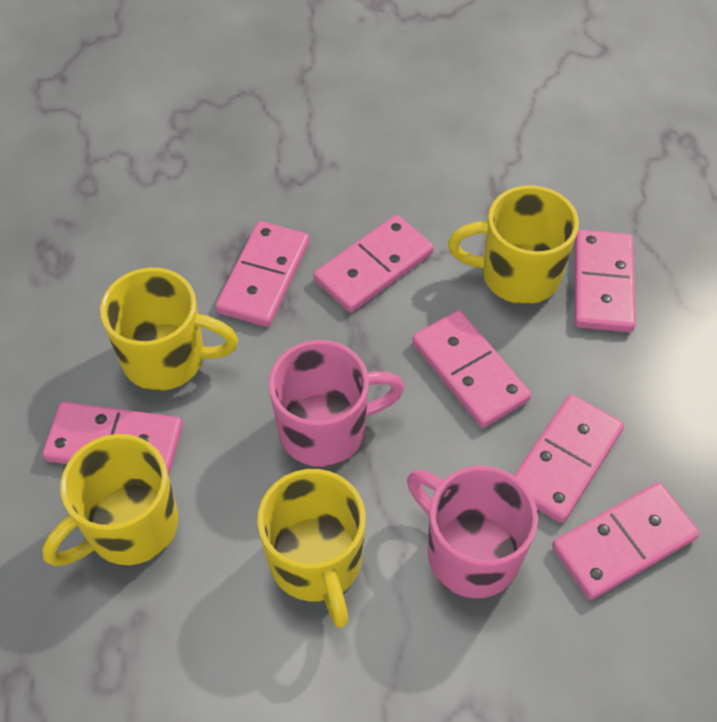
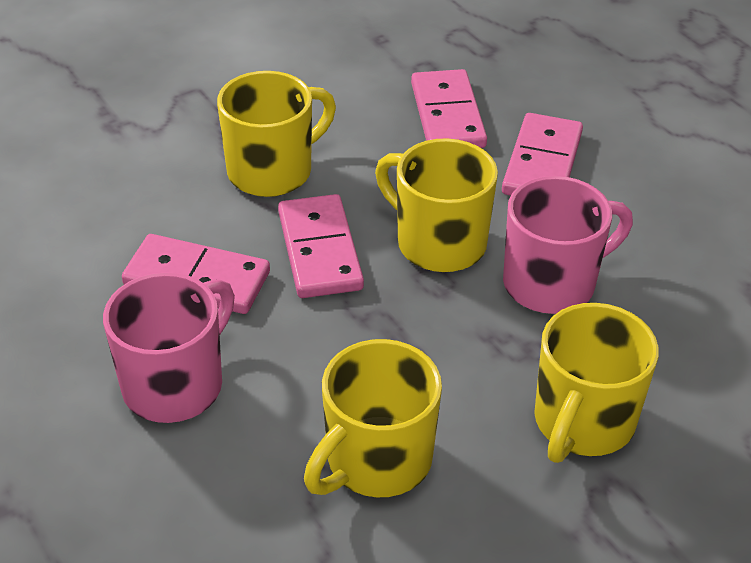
pink domino: [43,402,183,475] [216,221,310,327] [314,215,434,313] [412,310,531,428] [514,394,624,523] [552,482,700,600] [574,230,636,332] = 7 -> [122,234,270,314] [278,194,364,298] [411,69,487,148] [502,113,583,196] = 4

